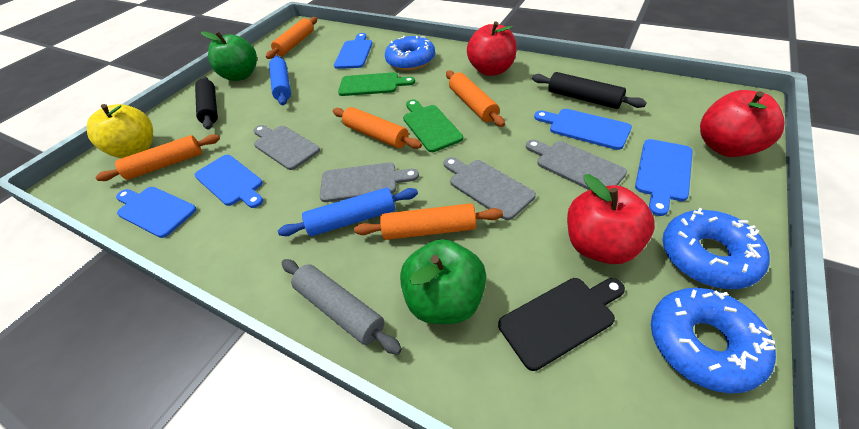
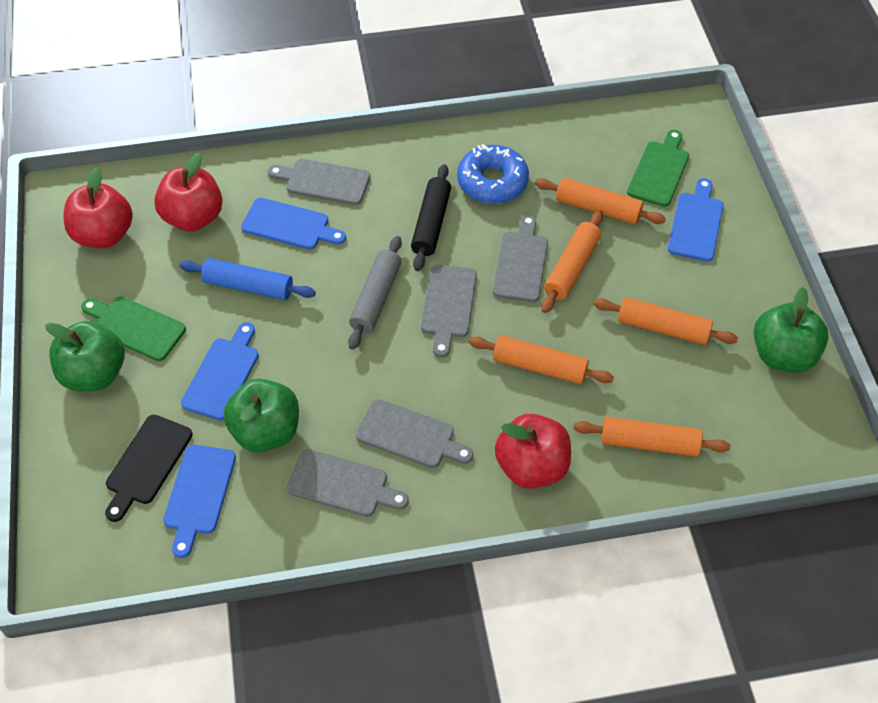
black rolling pin: [195,76,218,129] [532,72,647,109] = 2 -> [411,164,451,271] = 1
blue cutting board: [116,187,196,238] [194,155,263,208] [334,33,372,69] [534,109,632,150] [635,139,693,216] = 5 -> [163,445,236,558] [181,322,259,420] [241,198,346,250] [668,178,724,262] = 4
blue donut: [385,36,435,71] [651,288,776,393] [662,208,770,289] = 3 -> [457,144,529,204] = 1
blue rolling pin: [269,55,291,105] [278,187,418,236] = 2 -> [179,258,316,300] = 1
green apple: [201,31,257,81] [400,239,486,324] = 2 -> [45,321,125,391] [223,379,299,452] [754,287,829,373] = 3
grey cutting board: [253,125,320,170] [320,162,419,202] [443,157,536,220] [526,140,627,190] = 4 -> [268,159,370,205] [287,449,409,517] [356,399,474,468] [421,265,477,357] [493,215,548,302] = 5
yellow apple: [87,104,153,158] = 1 -> none = 0

